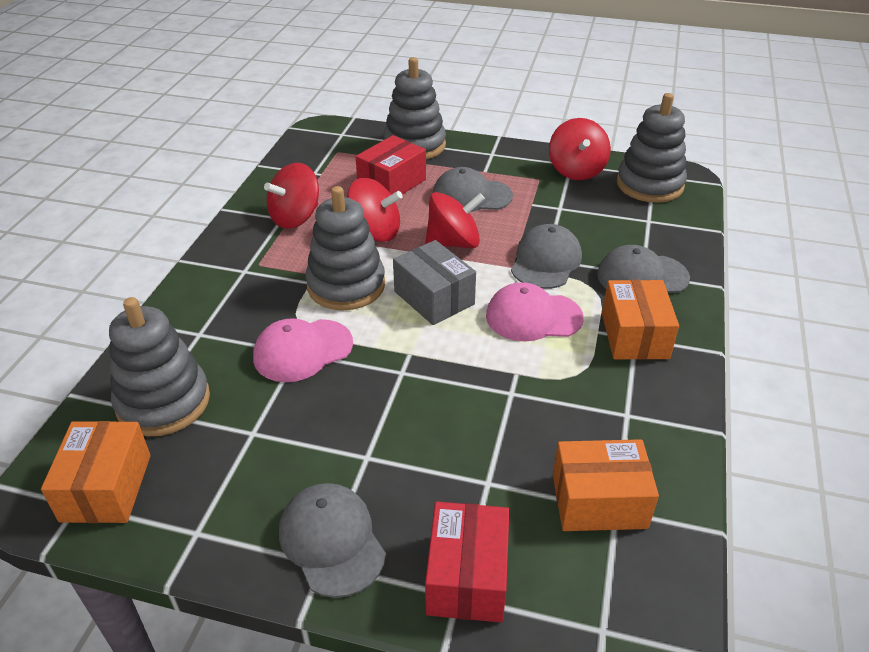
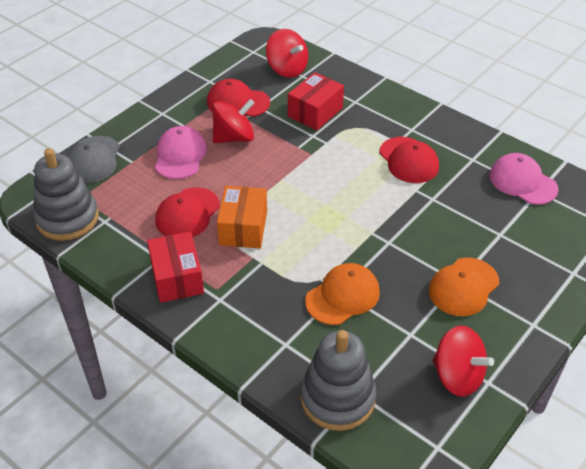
grey box: [393,240,476,325] = 1 -> none = 0
grey cap: [279,483,386,598] [433,167,513,212] [511,224,582,289] [597,245,690,293] = 4 -> [67,136,120,183] = 1
grey stacking toy: [109,297,210,436] [306,186,385,310] [383,57,446,159] [617,93,687,203] = 4 -> [33,148,99,241] [300,330,376,431] = 2
orange box: [41,421,151,523] [553,439,659,531] [602,280,679,360] = 3 -> [217,186,267,248] = 1
orange cap: none = 0 -> [305,263,380,325] [429,258,499,316] = 2
red cap: none = 0 -> [155,187,220,237] [207,79,270,117] [379,137,439,183] = 3
red spinning top: [264,163,319,229] [347,178,402,242] [425,192,485,248] [549,118,611,180] = 4 -> [212,99,254,143] [266,29,308,78] [432,326,494,397] = 3

